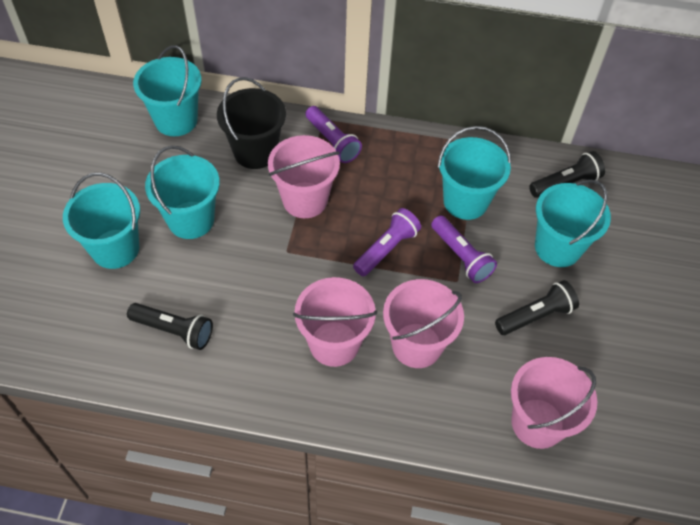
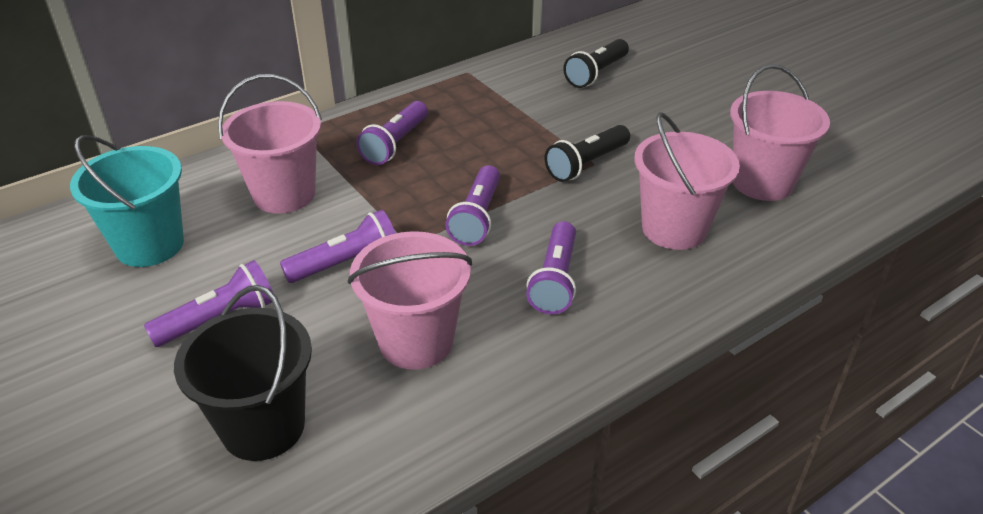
black flashlight: [127,303,213,350] [495,280,579,335] [529,151,605,198] = 3 -> [545,125,630,182] [563,39,629,88] = 2
purple flashlight: [306,106,362,163] [353,208,421,276] [431,215,497,283] = 3 -> [144,260,273,347] [280,210,396,283] [356,101,428,165] [445,165,500,246] [526,221,576,314] = 5
turquoise bucket: [63,173,140,269] [133,45,202,136] [145,146,220,239] [438,126,511,220] [535,180,611,267] = 5 -> [70,135,184,267] = 1

